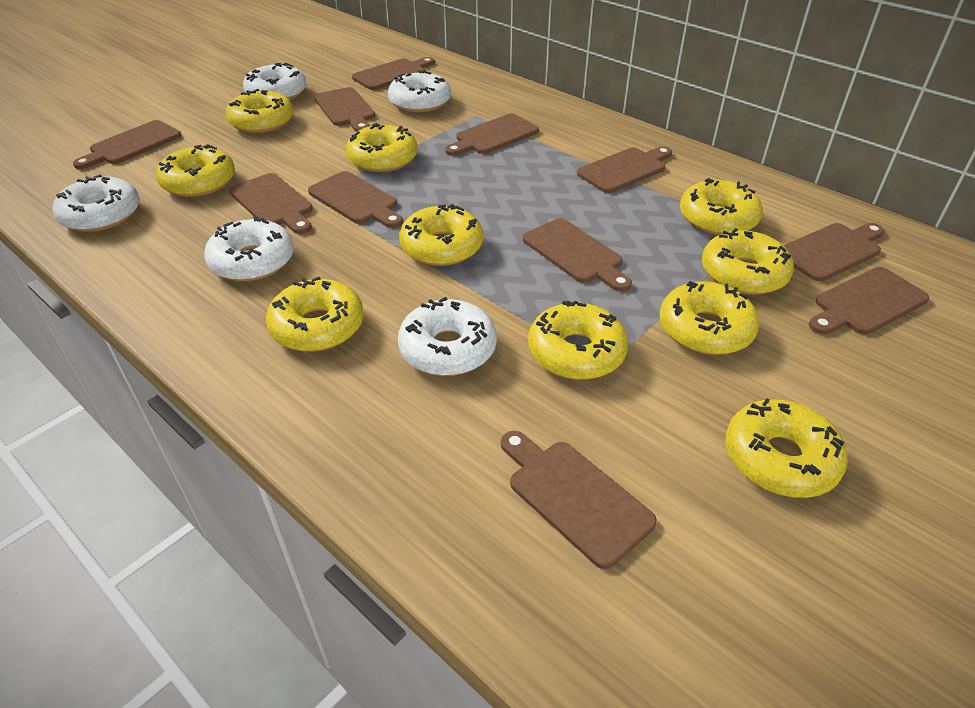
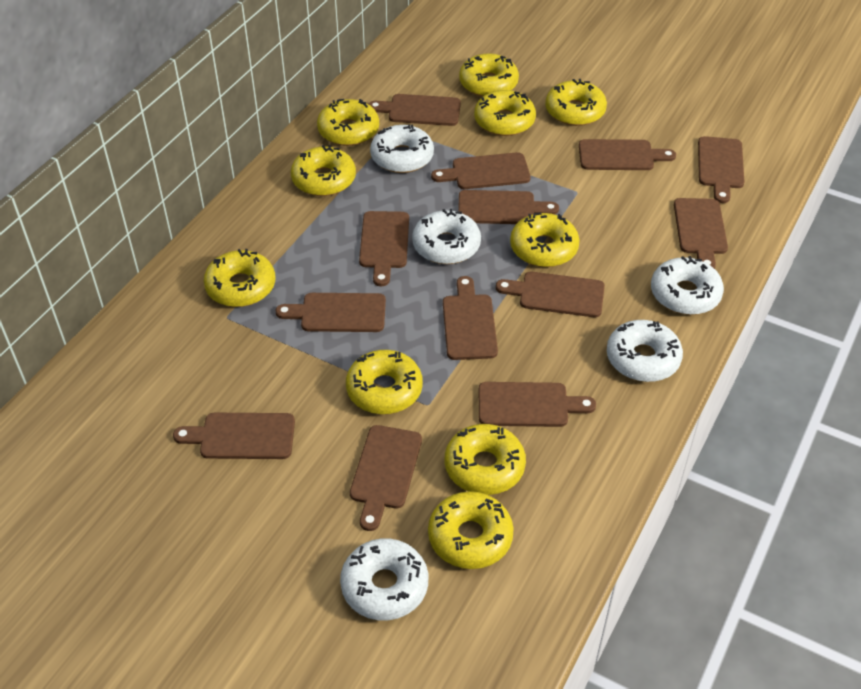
brown cutting board: [73,120,181,169] [229,173,313,234] [308,171,403,228] [314,87,375,132] [352,57,435,90] [445,114,539,156] [501,431,657,569] [523,218,632,292] [577,146,672,193] [783,223,885,282] [809,267,929,334] = 11 -> [173,413,295,459] [275,293,386,332] [350,425,422,531] [359,211,409,286] [368,94,461,126] [431,152,531,189] [443,276,498,360] [458,190,559,224] [479,382,596,427] [496,272,605,317] [579,139,676,170] [674,198,728,269] [698,136,744,203] = 13

